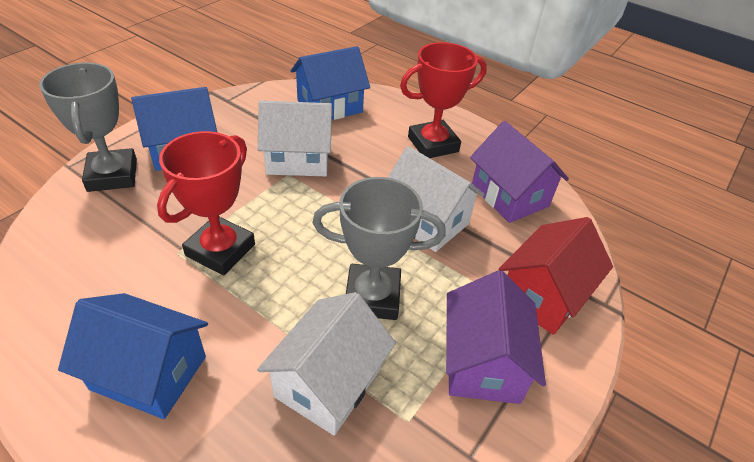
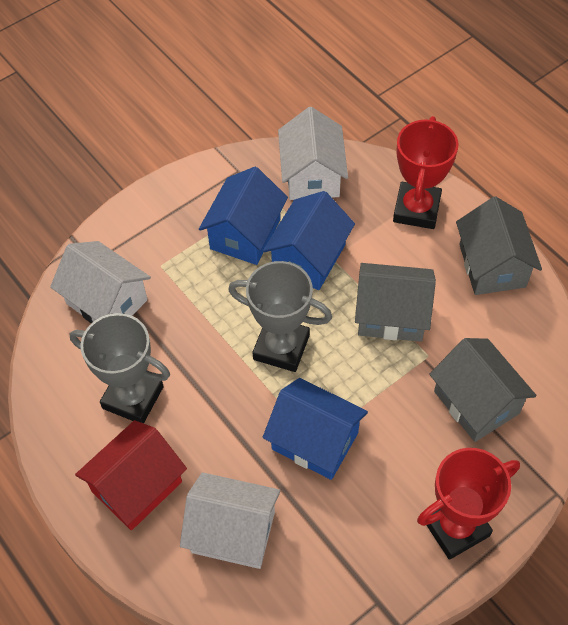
grey house: none = 0 -> [355,263,436,342] [429,338,537,442] [456,197,542,295] = 3
purple house: [446,270,546,404] [470,121,569,223] = 2 -> none = 0

